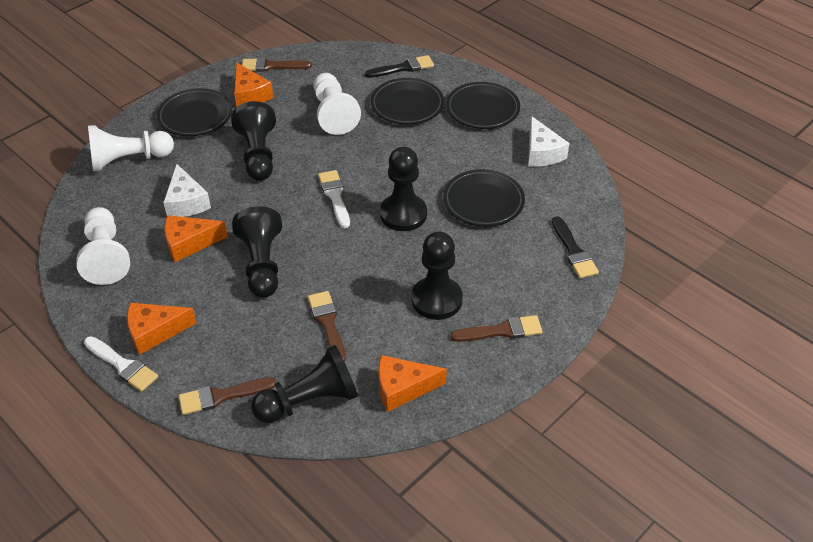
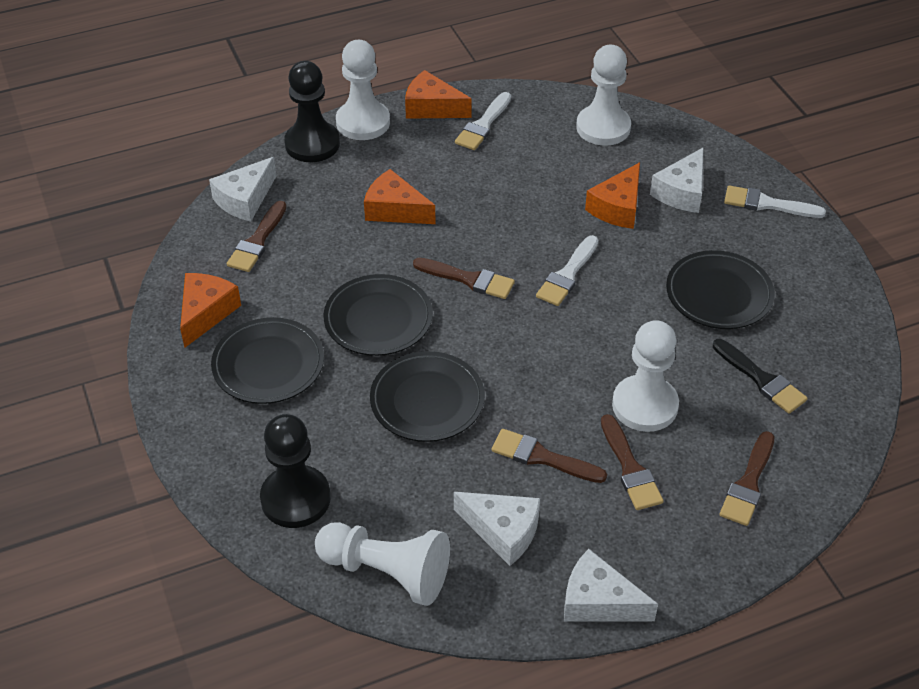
black brush: [365,55,434,78] [552,216,599,278] = 2 -> [713,339,808,414] = 1
black pawn: [231,101,276,181] [232,206,282,297] [251,345,358,423] [380,147,427,231] [411,231,463,320] = 5 -> [260,414,331,528] [284,61,340,162] = 2
brown brush: [179,377,276,415] [242,57,312,72] [308,291,346,362] [451,315,543,342] = 4 -> [227,201,287,272] [413,258,515,299] [491,429,607,483] [601,414,663,510] [720,431,775,526] = 5
white brush: [84,336,158,392] [318,170,350,228] = 2 -> [455,92,511,150] [536,235,599,306] [724,185,826,218] = 3
white cheese: [163,164,211,217] [528,116,569,167] = 2 -> [209,157,276,222] [454,492,540,566] [564,549,658,622] [650,147,704,213] = 4
white pawn: [76,207,130,285] [88,125,174,171] [314,73,361,135] = 3 -> [315,522,450,606] [336,40,390,140] [576,45,631,146] [612,320,679,432] = 4

